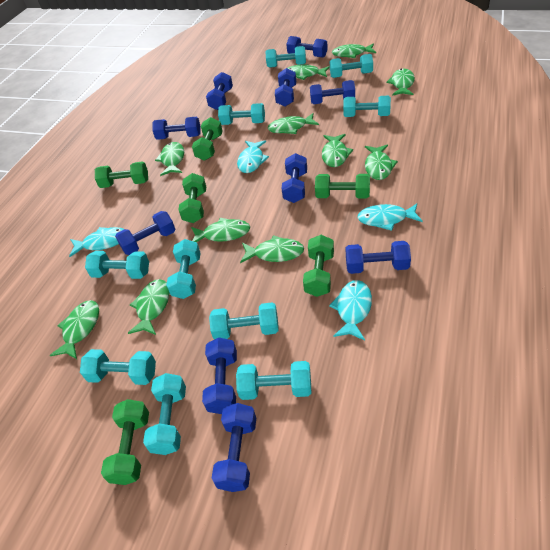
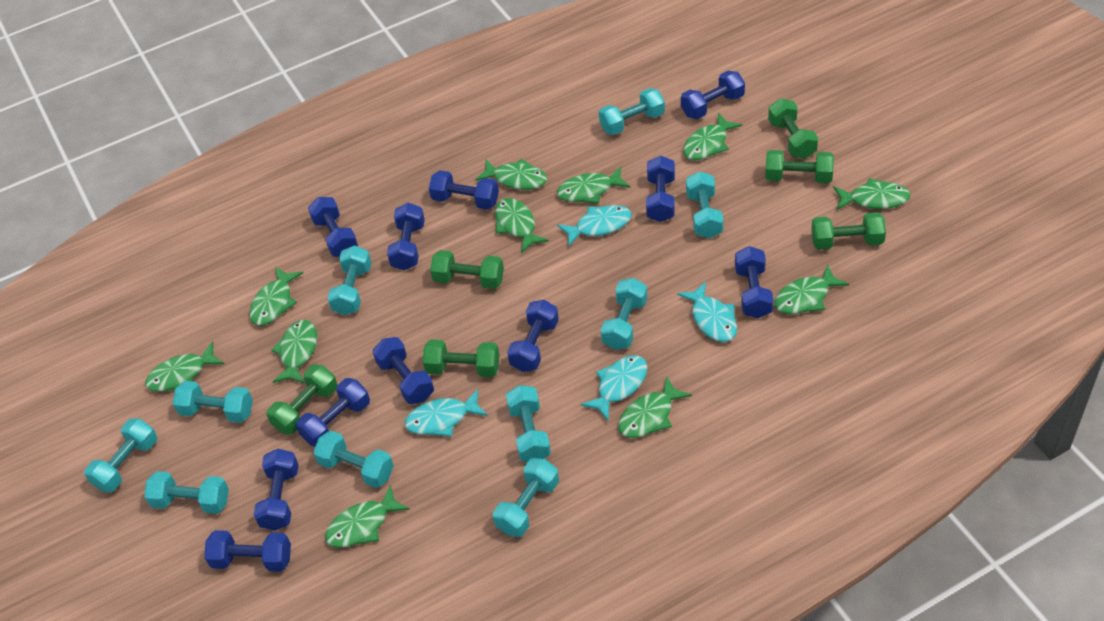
blue dumbbell: [115,211,176,255] [152,117,200,140] [202,338,237,414] [206,72,233,110] [212,403,256,492] [275,68,296,107] [281,153,307,203] [286,36,328,58] [310,80,355,104] [346,241,411,274] = 10 -> [204,530,291,572] [254,449,299,531] [296,378,370,447] [308,197,358,257] [373,337,434,404] [387,203,425,270] [429,170,499,210] [507,300,559,372] [646,156,675,222] [681,71,745,119] [735,246,773,318] = 11

